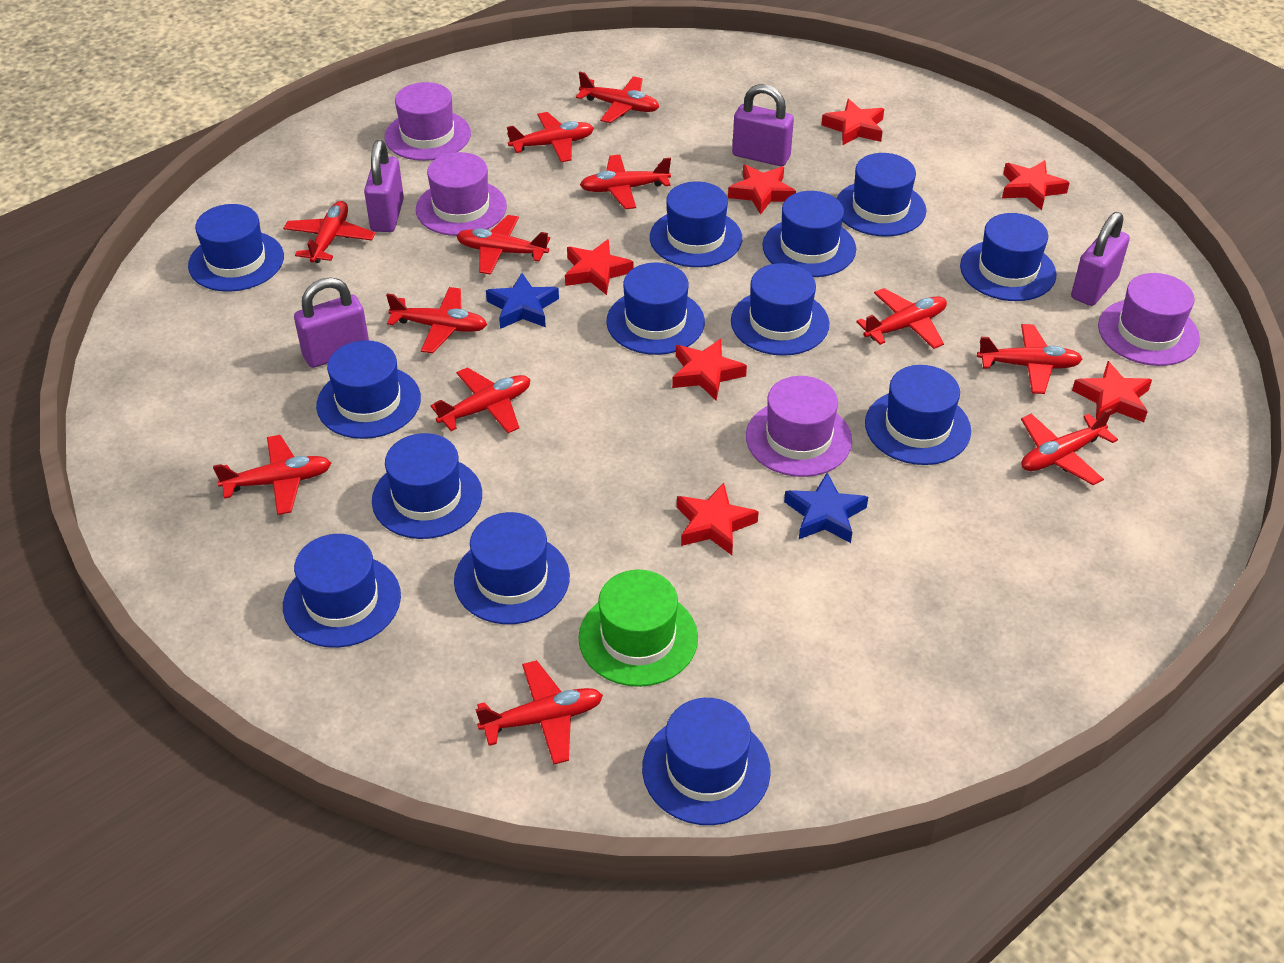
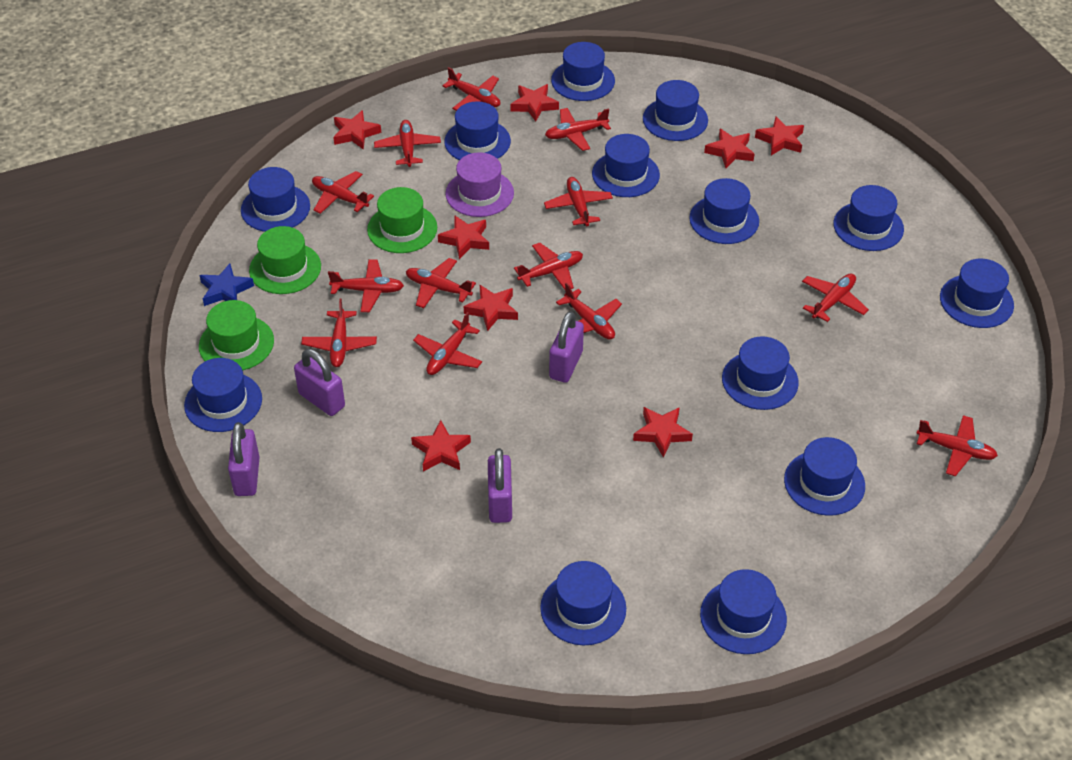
blue star: [486,273,559,329] [784,473,868,543] = 2 -> [199,263,254,306] = 1
green hat: [578,570,698,687] = 1 -> [199,300,274,371] [249,226,321,294] [367,187,437,253] = 3
purple hat: [385,82,471,161] [416,152,507,236] [746,376,852,477] [1098,273,1200,366] = 4 -> [445,152,514,217] = 1
red plane: [213,435,331,515] [283,201,376,263] [386,287,487,353] [431,367,530,433] [456,215,550,275] [475,660,603,765] [507,112,594,162] [576,72,659,123] [580,155,671,209] [856,288,947,349] [977,324,1082,394] [1021,408,1118,485] = 12 -> [301,298,377,367] [312,171,374,214] [328,259,404,312] [374,120,441,167] [406,258,476,308] [413,312,482,375] [443,67,500,111] [514,243,583,290] [544,177,613,226] [545,108,611,151] [556,283,622,340] [802,274,869,322] [916,415,998,476] = 13
red star: [565,239,634,295] [672,339,747,401] [677,483,759,555] [728,165,796,215] [822,99,884,145] [1002,160,1070,210] [1072,361,1152,422] = 7 -> [333,110,381,150] [411,420,471,472] [438,216,489,259] [464,285,518,331] [511,84,559,122] [633,407,693,458] [704,129,755,168] [755,117,804,155] = 8

